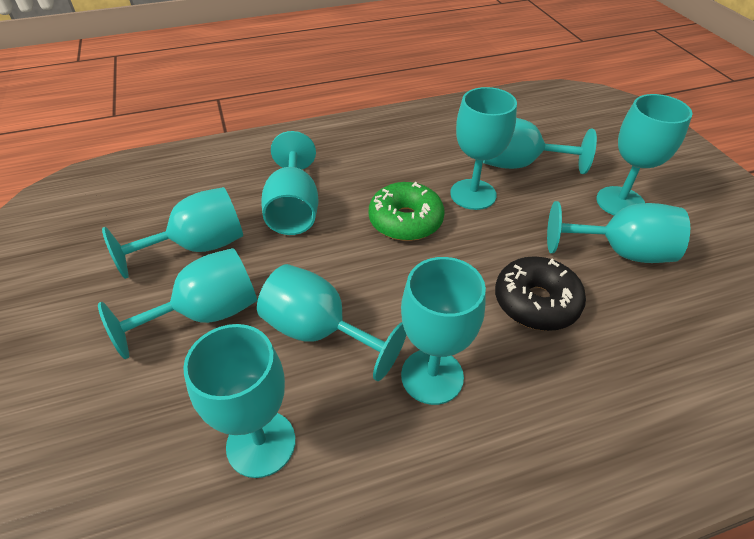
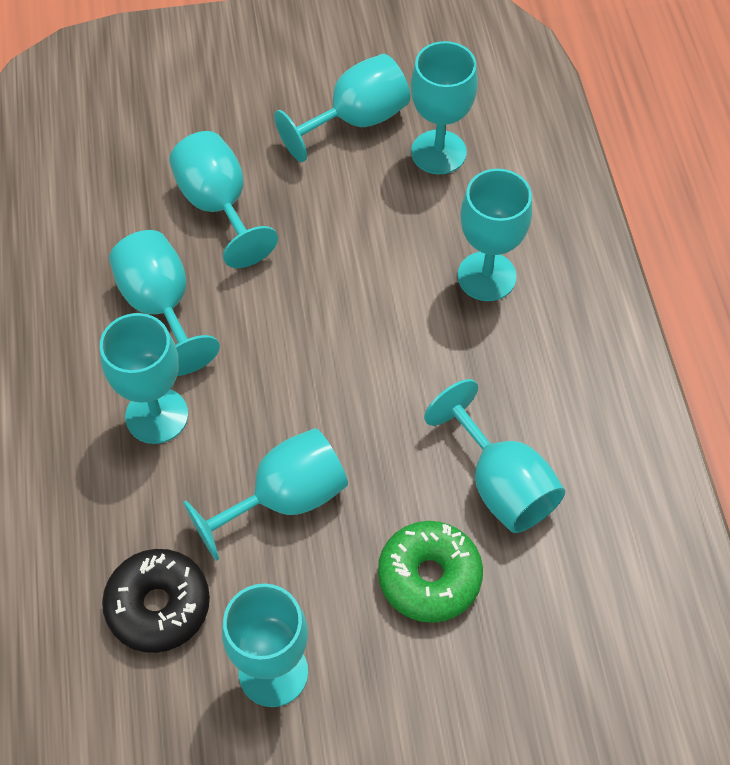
turquoise goblet: [98,248,257,359] [102,187,243,279] [183,324,296,478] [257,264,406,381] [261,131,318,235] [401,257,486,405] [450,87,517,210] [483,118,597,174] [547,201,690,263] [596,94,693,216] = 10 -> [100,313,188,444] [109,230,220,376] [169,131,278,268] [183,428,348,561] [222,584,308,707] [274,54,410,162] [411,41,478,174] [424,379,565,533] [457,169,532,301] = 9

